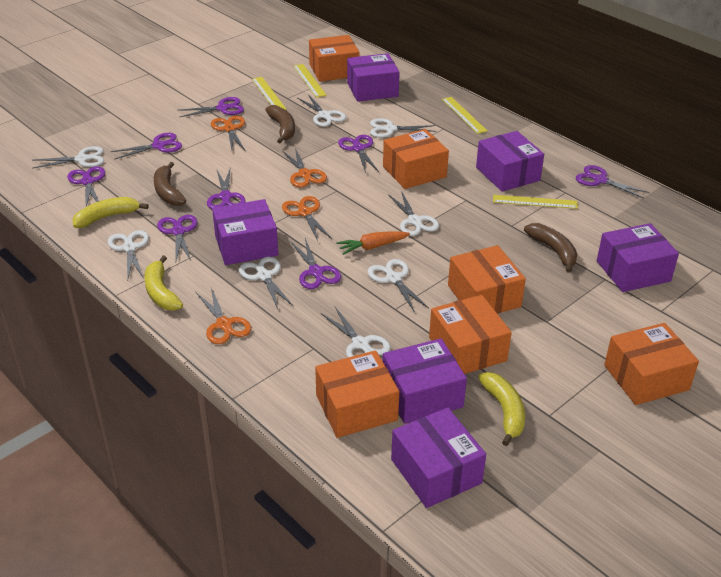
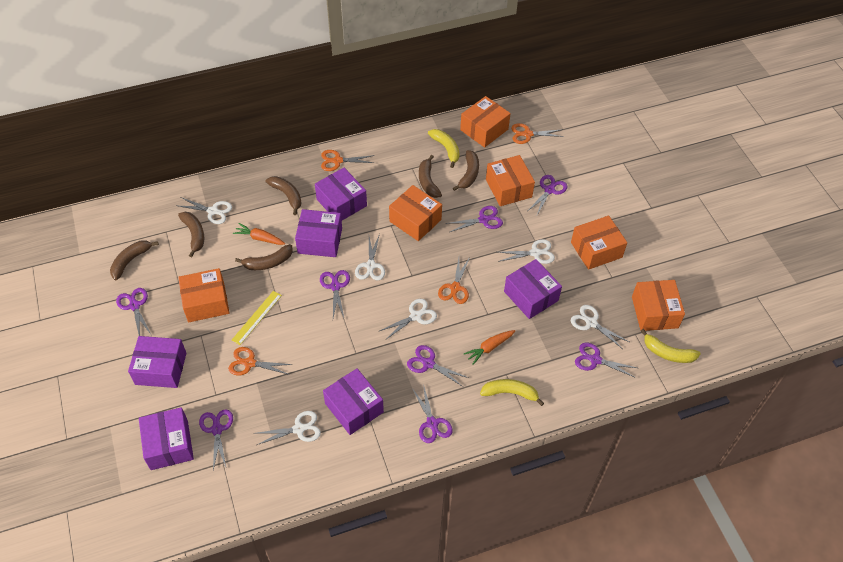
brown banana: [154,162,186,206] [265,105,295,143] [524,223,577,273] = 3 -> [110,240,159,280] [178,212,204,257] [235,244,293,270] [266,176,302,215] [419,155,442,198] [453,150,479,191] = 6
orange carrot: [336,231,410,255] = 1 -> [233,223,285,245] [464,330,515,365] = 2
white scissors: [33,146,104,168] [108,230,149,279] [239,257,293,309] [298,94,346,127] [321,306,391,357] [367,259,429,312] [370,118,436,138] [388,191,439,236] = 8 -> [179,197,232,224] [254,411,321,445] [355,234,385,280] [379,299,437,340] [498,239,555,264] [571,305,629,349] = 6
yellow ruler: [252,77,286,110] [293,64,327,98] [442,97,488,134] [493,195,578,209] = 4 -> [232,291,282,345] = 1

